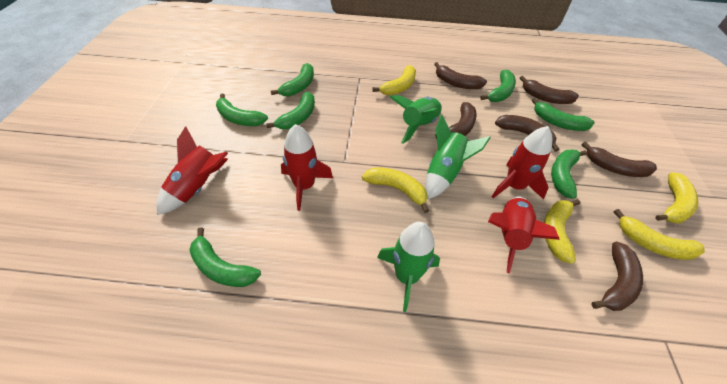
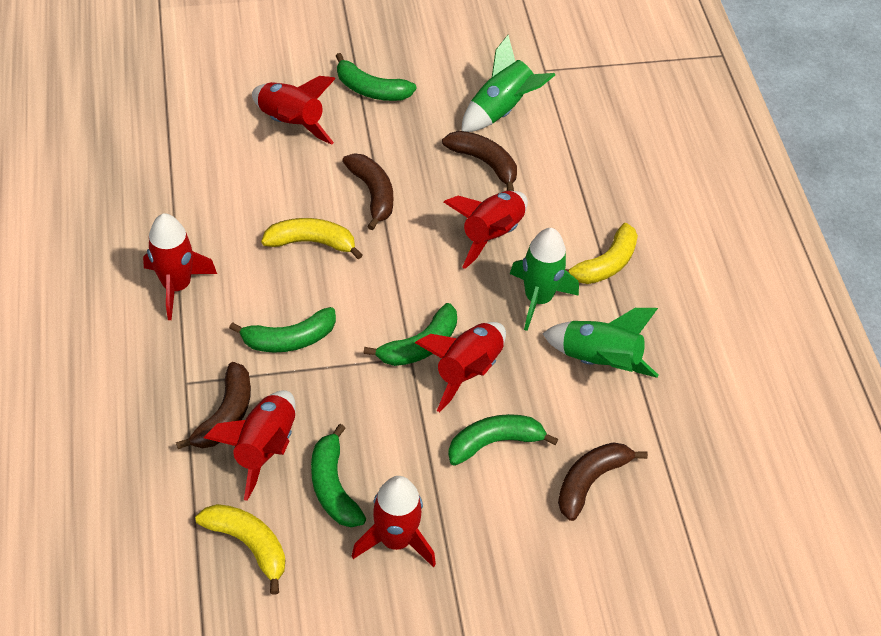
brown banana: [434,62,487,89] [436,102,477,138] [495,115,560,152] [520,76,579,104] [581,142,657,177] [591,241,643,311] = 6 -> [176,362,251,449] [342,153,393,230] [442,131,517,191] [558,442,648,521] = 4
green banana: [189,227,261,287] [216,93,268,126] [266,92,315,129] [271,63,314,96] [480,70,516,102] [532,98,595,131] [551,150,587,199] = 7 -> [229,307,336,353] [311,424,366,527] [336,53,417,101] [363,303,457,366] [448,414,558,466] = 5
red rocket: [156,126,228,215] [281,124,333,211] [488,196,560,274] [492,126,552,200] = 4 -> [143,213,217,320] [204,390,296,501] [252,76,336,145] [352,476,436,567] [415,322,506,412] [444,191,528,269] = 6
yellow banana: [362,168,429,213] [372,65,416,95] [544,199,580,264] [614,209,705,260] [655,172,698,223] = 5 -> [195,504,285,595] [261,218,363,259] [565,223,638,284] = 3

